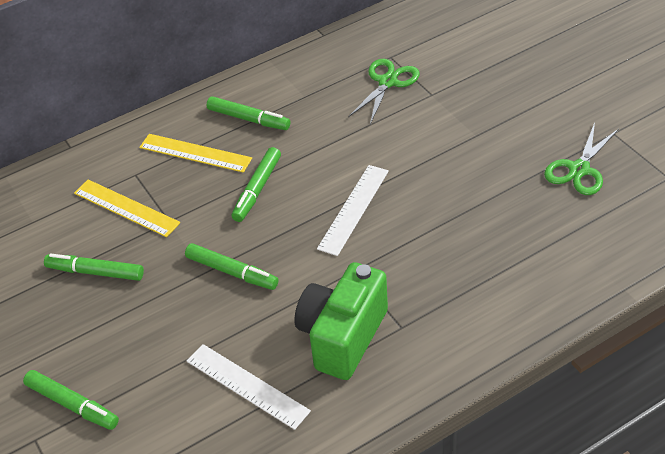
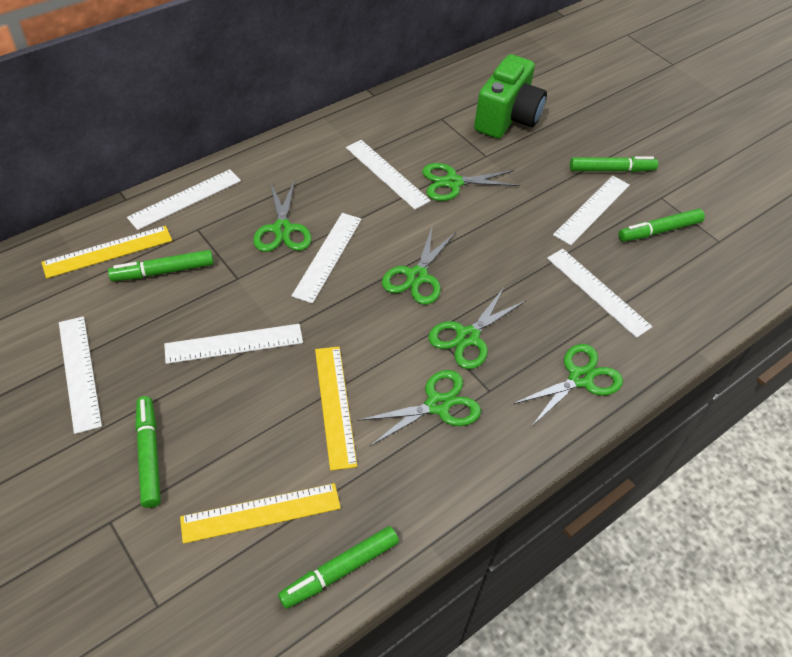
green scissors: [348,59,420,124] [544,122,619,195] = 2 -> [253,180,312,252] [357,370,481,446] [382,227,456,305] [422,163,520,201] [428,288,525,369] [512,344,623,427] = 6
white ruler: [187,344,311,430] [317,165,389,256] = 2 -> [59,316,102,434] [127,169,241,230] [164,324,303,364] [291,213,362,304] [346,140,431,210] [547,249,653,338] [553,176,630,245] = 7
yellow ruler: [74,179,180,237] [139,134,252,173] = 2 -> [41,226,172,278] [180,483,341,544] [315,347,357,471] = 3

